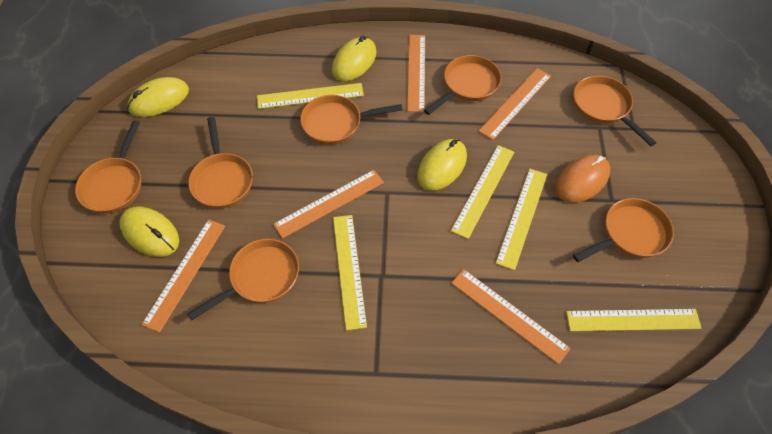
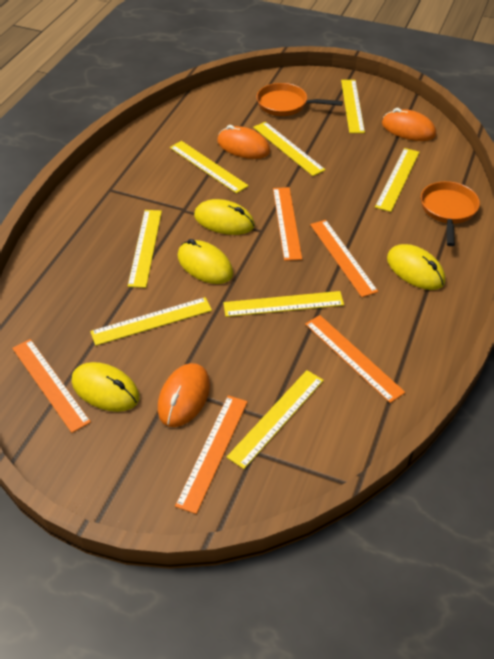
orange mouse: [555,155,610,203] = 1 -> [158,363,210,427] [217,125,271,159] [382,108,436,141] = 3
orange pan: [75,120,141,214] [187,239,299,321] [188,117,253,208] [300,95,402,145] [424,55,502,115] [573,198,674,262] [574,75,657,146] = 7 -> [256,83,343,116] [421,181,480,246] = 2
yellow ruler: [257,83,364,109] [333,215,367,330] [451,145,514,239] [496,169,547,270] [566,309,702,331] = 5 -> [90,297,212,346] [128,210,162,288] [170,141,249,194] [223,291,344,317] [227,370,324,469] [253,122,325,176] [341,80,365,133] [375,148,420,212] = 8

